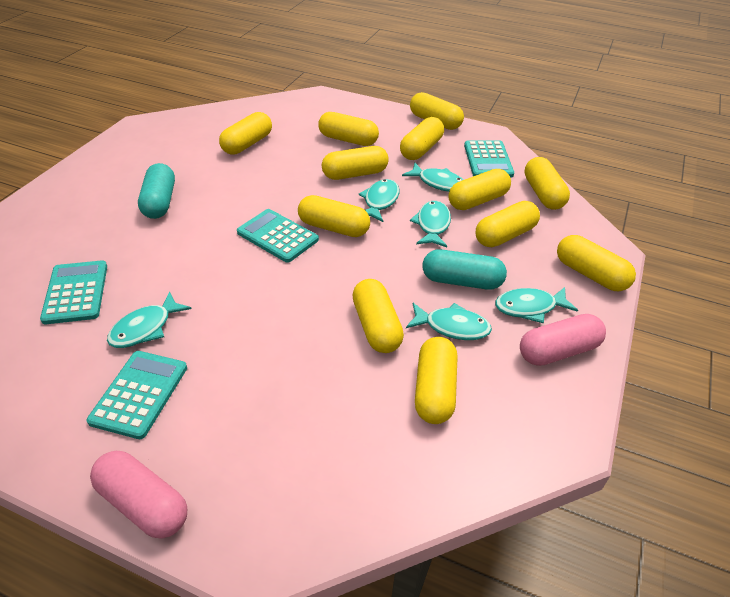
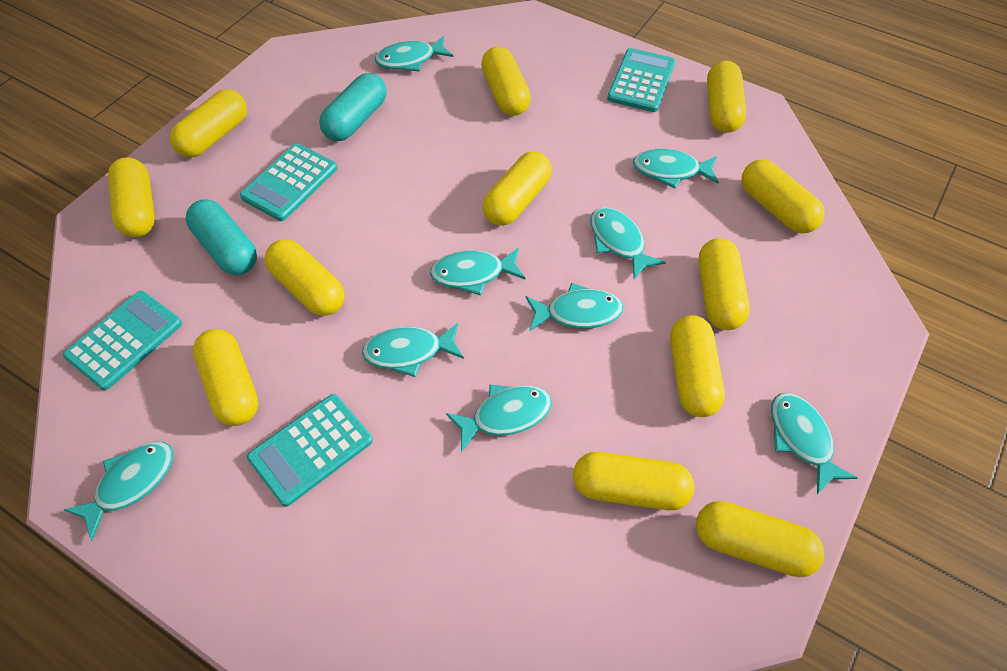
pink capsule: [90,451,187,538] [520,314,606,366] = 2 -> none = 0
turquoise fish: [107,291,192,348] [359,179,399,222] [402,163,463,192] [406,303,492,340] [410,201,451,247] [495,287,578,323] = 6 -> [63,442,173,541] [362,323,464,377] [375,36,454,72] [430,247,526,295] [446,385,552,452] [526,283,623,331] [590,207,666,279] [633,149,719,188] [771,393,857,494] = 9

